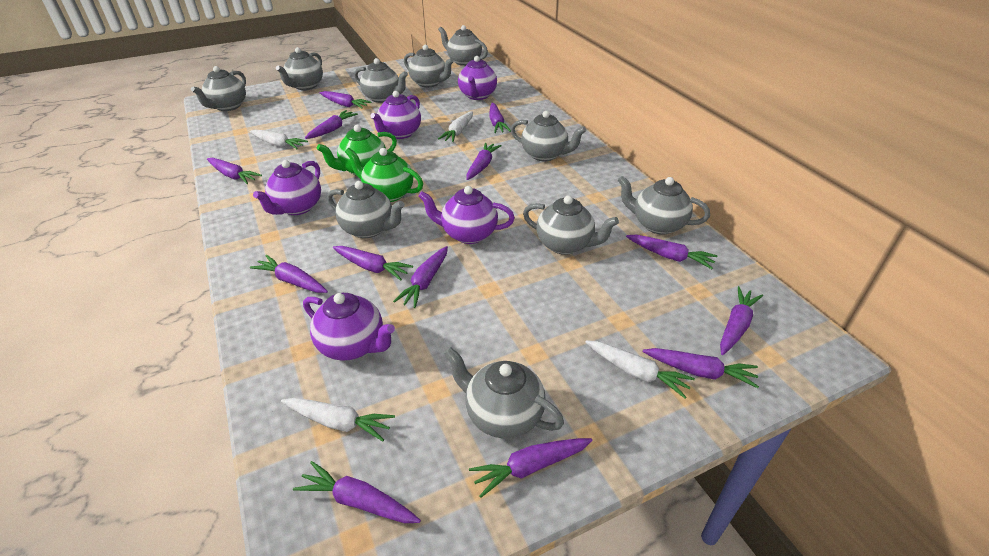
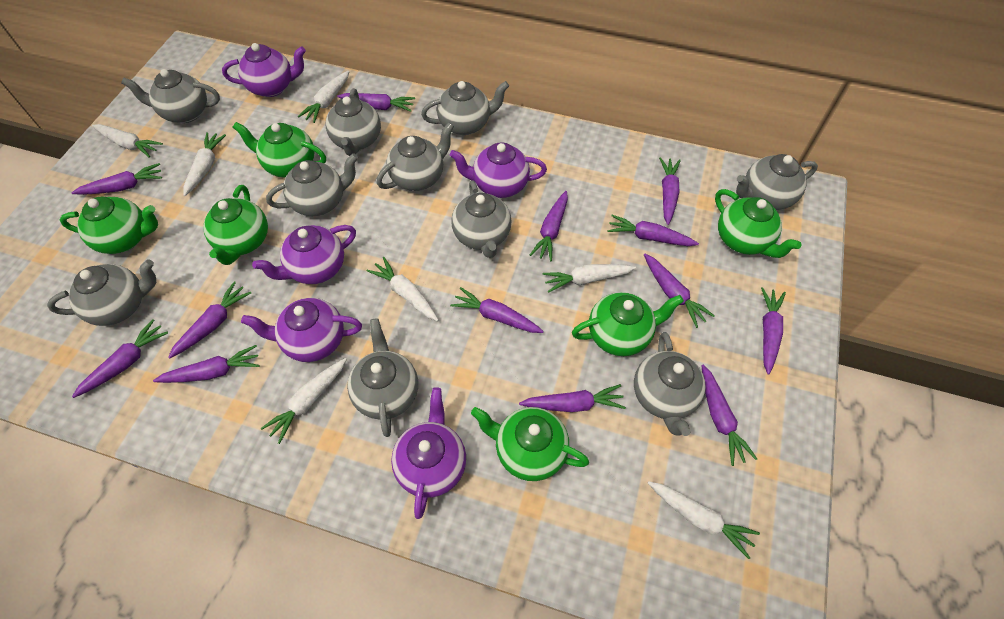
green teapot: [317,125,397,176] [345,148,423,202] = 2 -> [60,196,158,254] [203,185,268,265] [233,122,326,178] [471,407,589,481] [572,292,684,356] [715,189,802,258] = 6
white carrot: [250,129,308,149] [281,398,395,442] [438,111,473,142] [585,340,695,398] = 4 -> [92,124,163,158] [183,132,226,196] [261,358,347,444] [298,71,350,123] [366,257,438,321] [543,264,636,293] [648,481,760,559] = 7

